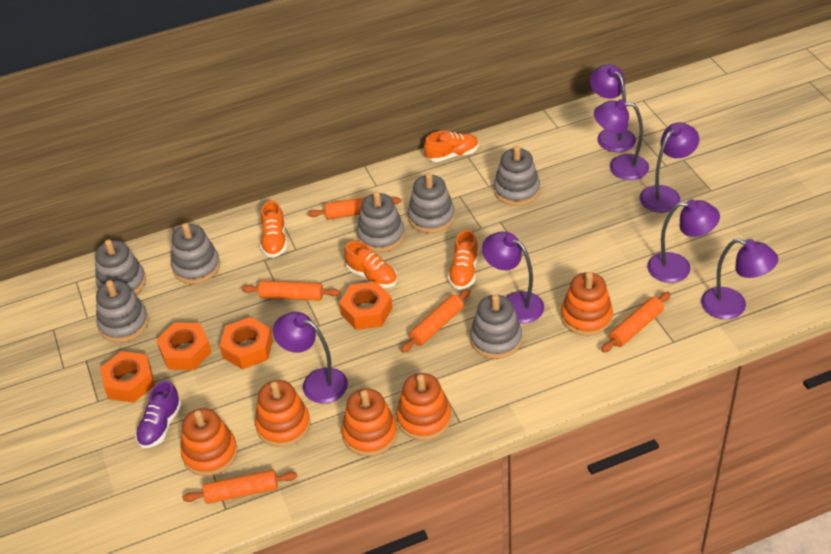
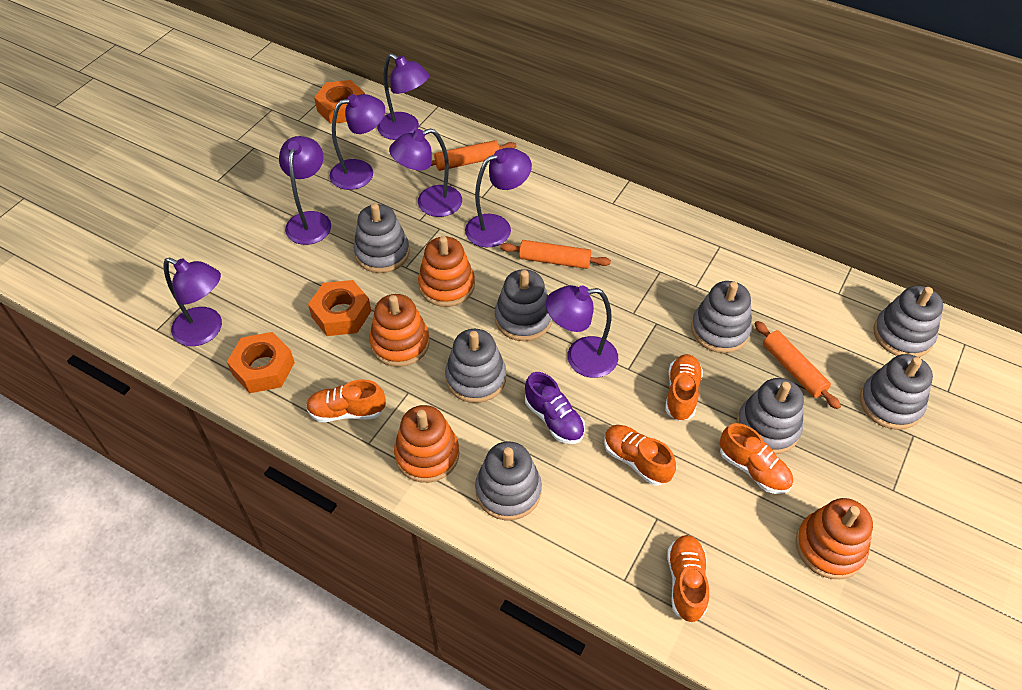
grey stacking toy: [95,239,146,295] [96,280,149,342] [171,223,220,284] [357,191,405,252] [408,173,455,233] [470,294,522,359] [494,146,540,206] = 7 -> [354,203,409,273] [445,329,506,403] [475,441,542,521] [495,269,552,341] [691,281,752,353] [737,378,804,454] [860,354,933,430] [874,286,943,357] = 8
orange nut: [100,351,155,403] [156,322,212,370] [220,317,273,369] [339,281,392,330] = 4 -> [227,332,295,393] [308,280,371,336] [314,80,365,124] = 3
orange rolling pin: [183,470,297,504] [242,281,340,301] [308,197,401,220] [401,289,471,353] [601,292,671,353] = 5 -> [431,140,516,171] [500,240,611,269] [754,321,841,409] = 3
orange shoe: [261,201,287,258] [344,241,397,288] [424,131,479,162] [448,230,479,290] = 4 -> [306,380,386,422] [604,425,676,485] [665,354,703,421] [667,535,709,622] [720,423,793,494] = 5
orange stacking toy: [181,408,237,476] [255,380,310,447] [342,388,397,456] [396,373,451,440] [561,272,613,336] = 5 -> [369,294,430,367] [394,405,459,483] [418,236,475,307] [795,498,873,579] = 4

